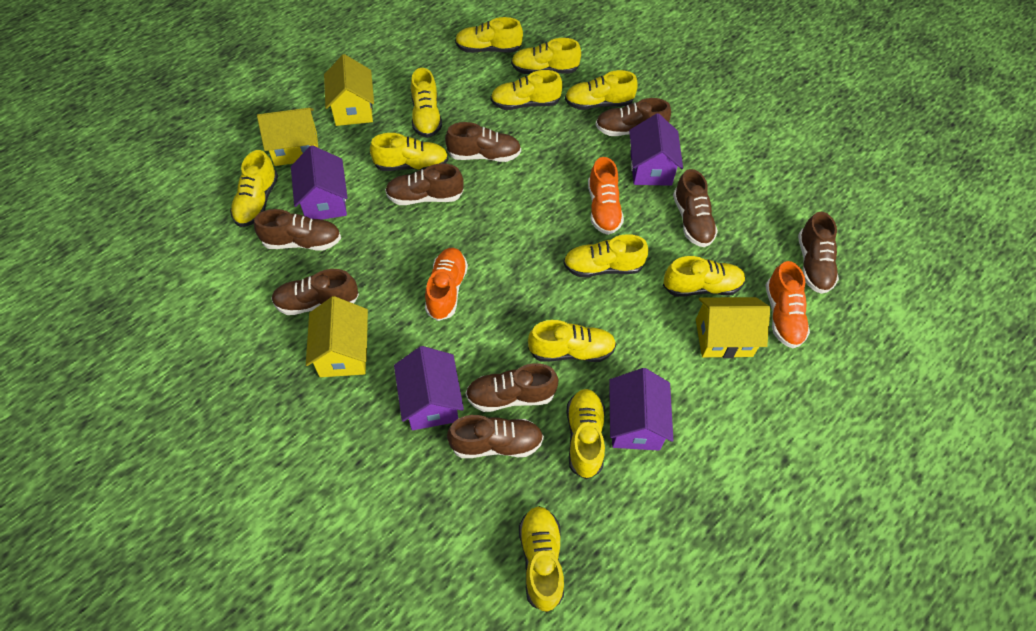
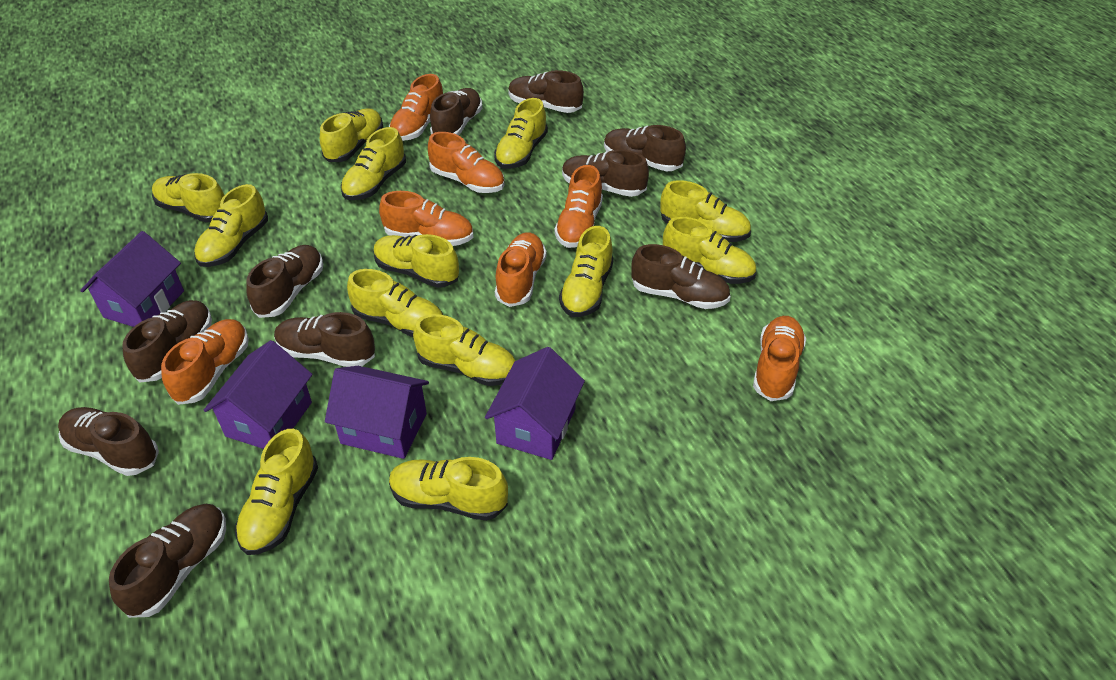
brown shoe: [254,209,341,250] [271,269,359,315] [385,163,464,205] [445,122,521,162] [447,415,544,458] [466,363,559,412] [595,98,671,136] [673,169,718,247] [798,212,839,294] = 9 -> [58,407,159,476] [109,504,226,618] [122,300,212,382] [246,245,323,318] [274,312,375,367] [430,88,482,135] [508,70,584,113] [562,150,649,197] [604,125,686,171] [631,244,730,309] = 10
orange shoe: [425,248,468,321] [588,157,624,235] [766,261,810,348] = 3 -> [161,319,249,405] [379,191,473,246] [389,74,443,141] [428,132,504,193] [495,232,547,307] [554,165,603,248] [753,316,806,401] = 7
yellow house: [257,108,318,166] [306,296,368,377] [324,54,374,126] [696,297,770,358] = 4 -> none = 0
yellow shoe: [230,150,278,227] [370,133,448,171] [411,68,442,138] [455,17,523,53] [491,70,563,110] [511,38,581,74] [519,506,564,612] [528,320,616,362] [563,234,648,277] [565,70,638,110] [566,389,605,479] [663,256,746,297] = 12 -> [152,173,224,223] [194,184,268,267] [235,429,318,555] [320,109,383,162] [341,127,406,200] [347,269,443,337] [374,234,459,288] [389,457,508,521] [413,314,515,386] [494,98,548,169] [559,226,614,317] [660,180,751,242] [663,217,756,284] = 13

